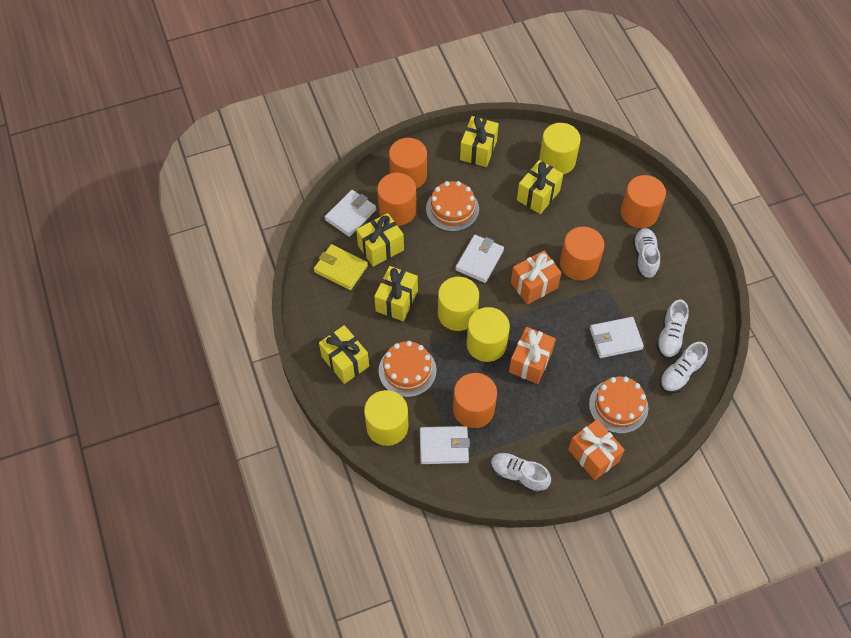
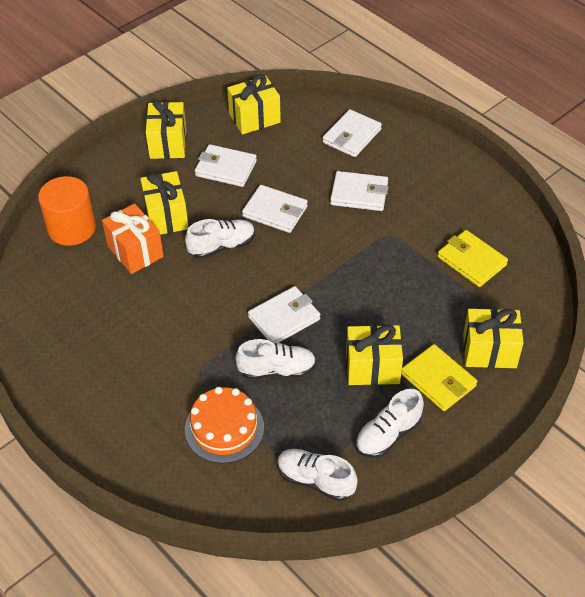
orange cake: [379,341,437,397] [426,181,479,232] [589,377,648,434] = 3 -> [185,387,264,464] = 1
orange cylinder: [377,173,417,226] [389,138,427,189] [453,373,497,428] [560,227,604,280] [621,175,666,228] = 5 -> [38,176,96,246] = 1
orange gift: [509,327,556,384] [511,250,561,305] [568,419,625,480] = 3 -> [102,203,164,274] = 1
white wallet: [325,190,376,237] [420,426,470,464] [455,235,504,283] [590,317,644,358] = 4 -> [195,144,257,187] [242,185,308,233] [248,286,320,343] [323,109,382,157] [330,171,388,211] = 5
yellow cylinder: [364,390,409,446] [438,277,479,331] [467,307,510,362] [539,123,581,175] = 4 -> none = 0
yellow wallet: [314,244,368,290] = 1 -> [401,344,477,411] [438,230,508,287] = 2

